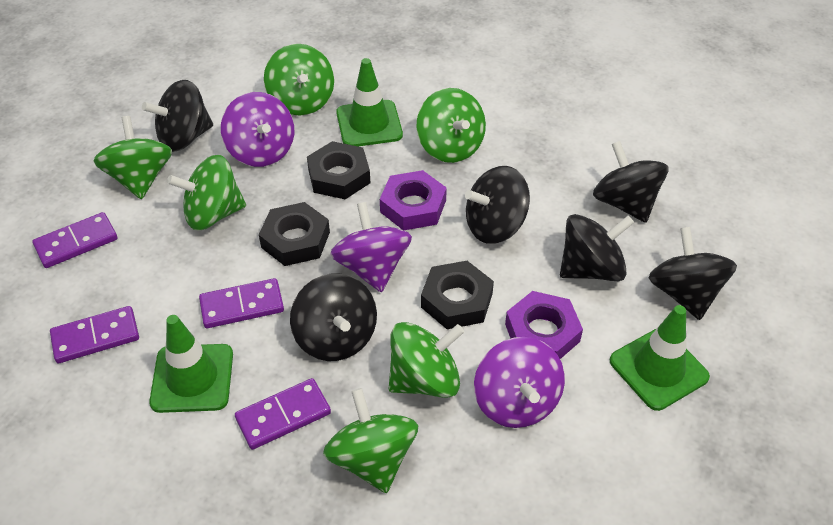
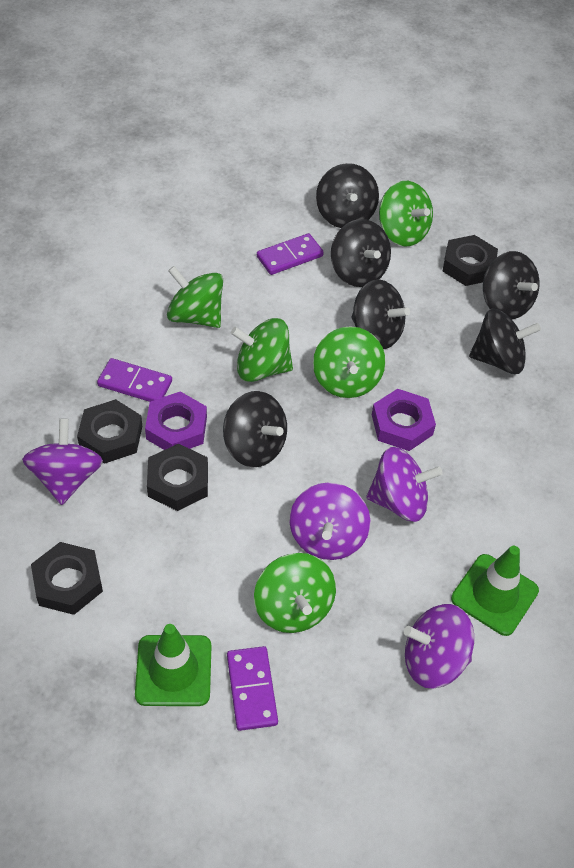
black nut: [259,202,330,266] [307,141,370,199] [421,261,494,329] = 3 -> [31,542,103,615] [77,399,142,464] [147,443,208,511] [443,235,498,286] = 4
green spinning top: [94,116,172,199] [167,155,246,230] [264,44,334,116] [323,388,418,493] [389,322,464,398] [416,88,486,163] = 6 -> [167,266,223,328] [231,318,293,382] [254,553,336,633] [313,326,385,398] [379,181,433,247] = 5
green traffic cone: [149,315,233,413] [336,58,403,146] [610,305,710,411] = 3 -> [135,624,212,706] [451,546,539,636] = 2
purple domino: [33,212,117,268] [50,306,139,363] [199,278,284,328] [235,378,331,450] = 4 -> [97,358,172,402] [227,646,278,731] [257,233,324,275] = 3
purple spinning top: [221,92,294,167] [330,202,412,292] [474,337,565,428] = 3 -> [22,419,103,505] [289,483,371,560] [366,447,443,522] [404,604,474,689] = 4

